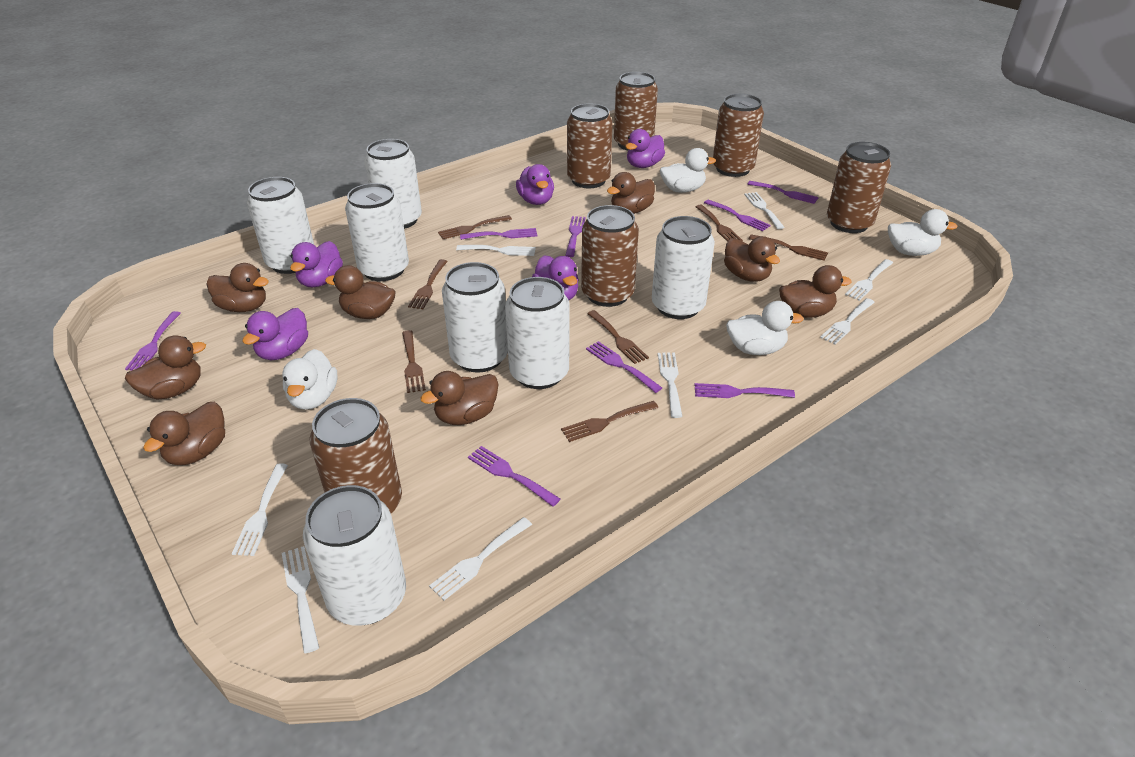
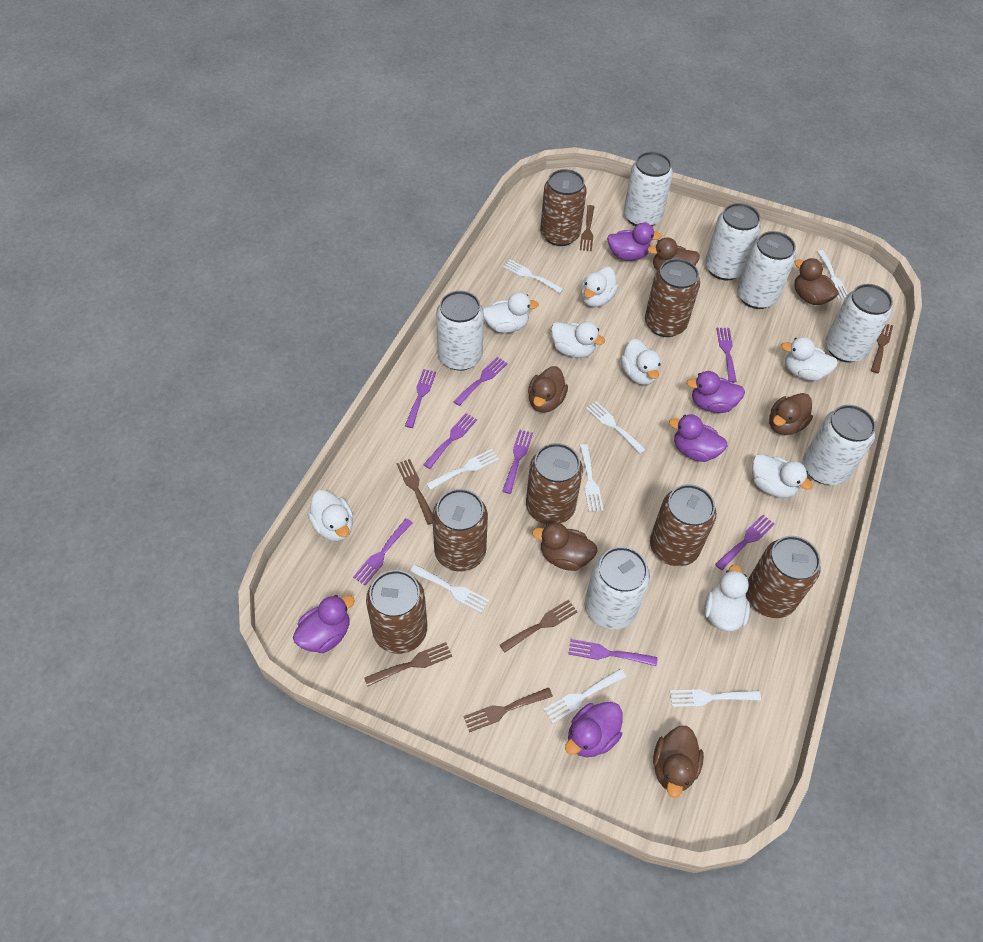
brown can: [310,398,402,513] [567,103,613,188] [581,205,639,307] [614,72,658,150] [713,94,764,177] [827,142,891,233] = 6 -> [366,570,427,654] [432,489,488,571] [526,443,583,524] [540,169,587,246] [645,259,700,337] [650,484,716,566] [746,536,821,618] = 7
brown duck: [125,335,206,400] [143,402,225,465] [207,263,269,312] [325,265,396,319] [420,371,499,425] [607,172,655,214] [724,236,780,282] [779,265,852,318] = 8 -> [528,366,568,413] [532,522,597,571] [647,237,700,270] [653,726,704,798] [769,393,813,435] [794,258,839,305] = 6
brown fork: [402,330,426,393] [408,259,448,309] [438,215,512,239] [561,401,658,442] [587,310,649,364] [695,205,743,242] [749,234,828,261] = 7 -> [364,642,452,687] [396,459,433,525] [463,687,553,732] [500,600,578,652] [580,205,594,251] [871,324,893,373] = 6
white duck: [282,349,338,410] [660,148,716,193] [726,301,804,355] [888,209,958,256] = 4 -> [308,490,353,541] [483,292,539,333] [551,321,605,358] [581,267,618,307] [621,339,661,385] [704,565,750,632] [752,454,813,498] [781,337,838,381] = 8

